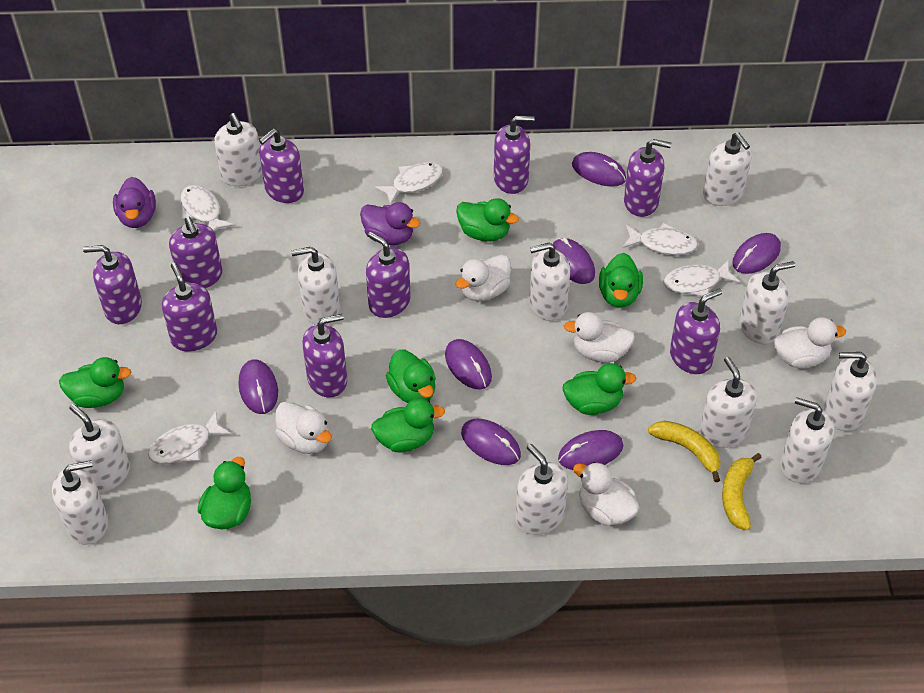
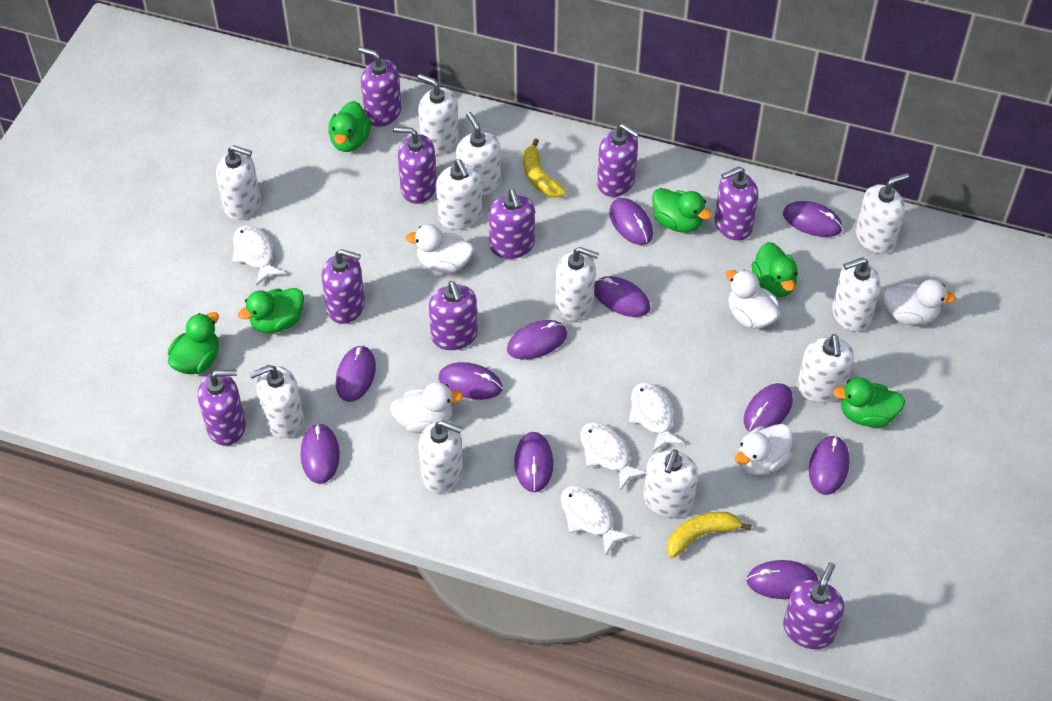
green duck: [59,357,132,408] [198,457,251,529] [371,398,445,453] [386,349,436,403] [456,198,519,242] [562,363,637,415] [599,253,643,308] = 7 -> [168,312,219,374] [238,288,304,333] [328,101,371,152] [652,188,712,233] [752,242,798,297] [833,377,905,428] = 6
purple duck: [113,177,156,228] [360,202,420,245] = 2 -> none = 0
purple mouse: [239,359,278,414] [445,339,492,390] [461,419,521,465] [553,238,595,284] [558,430,623,470] [572,152,626,187] [732,233,781,274] = 7 -> [301,423,340,484] [336,345,376,402] [438,362,503,400] [507,320,567,360] [514,432,553,492] [594,276,650,317] [609,198,653,245] [744,383,793,432] [746,560,818,599] [783,201,843,237] [809,435,850,495] = 11
white fish: [148,411,232,464] [180,185,234,232] [374,162,443,205] [622,223,698,256] [663,259,740,297] = 5 -> [232,225,286,286] [560,486,632,556] [580,422,646,491] [629,383,685,452] = 4

